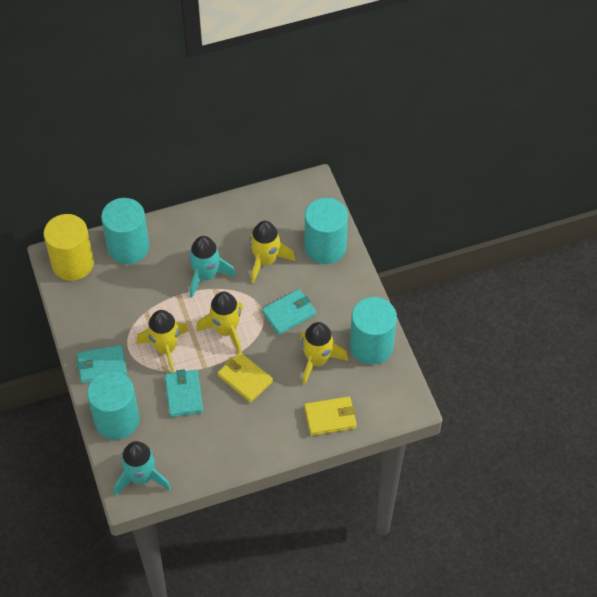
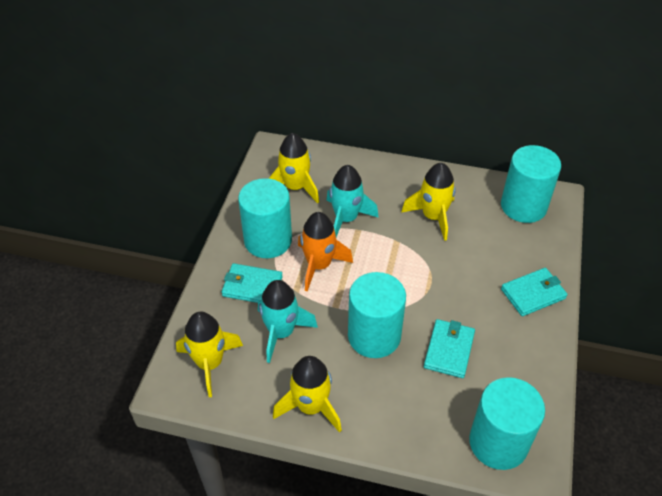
orange rocket: none = 0 -> [298,212,353,292] = 1
yellow cylinder: [44,214,94,281] = 1 -> none = 0
yellow wallet: [217,352,273,403] [304,396,357,436] = 2 -> none = 0

